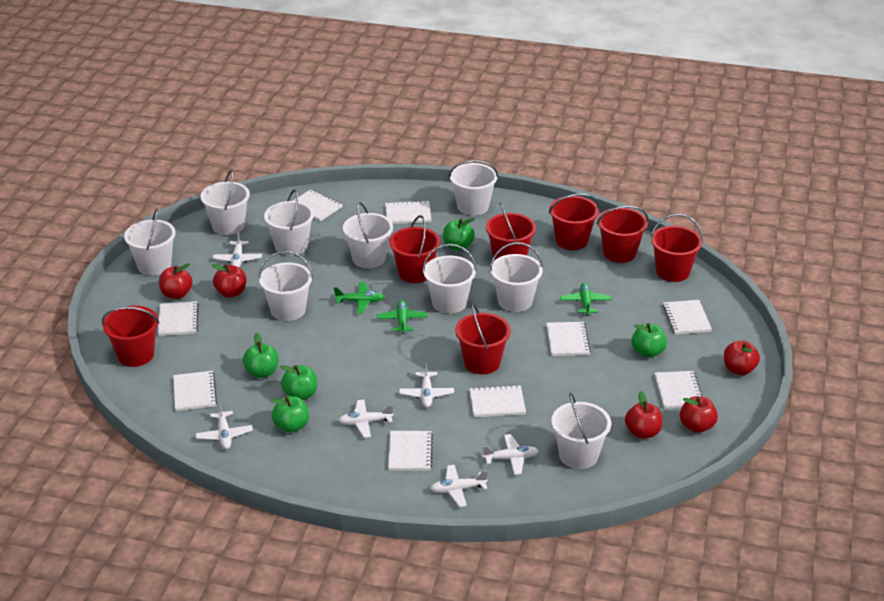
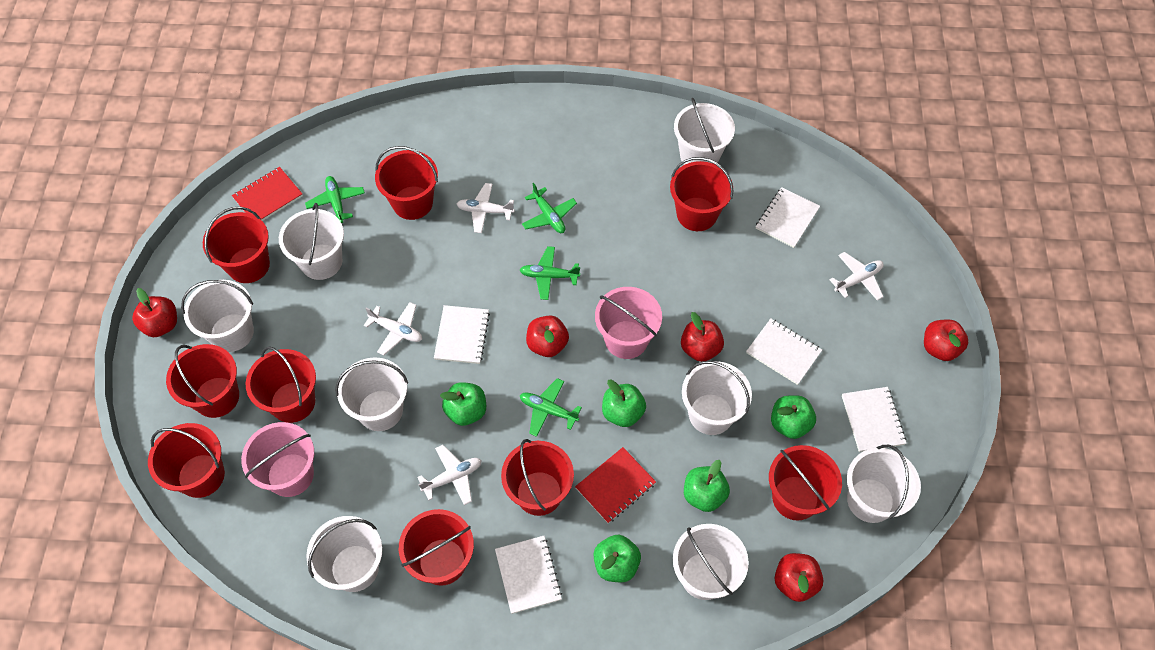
green plane: [334,282,384,314] [377,300,428,334] [560,283,611,316] = 3 -> [305,176,365,223] [520,246,580,300] [520,378,582,437] [522,183,577,233] = 4
pink bucket: none = 0 -> [241,422,314,497] [595,287,662,359] = 2
red bucket: [102,306,159,367] [389,215,440,283] [455,303,511,374] [486,203,536,260] [549,194,599,250] [597,206,648,263] [650,214,703,282] = 7 -> [148,423,225,498] [166,344,239,418] [203,207,270,283] [245,346,316,423] [375,146,438,220] [399,509,474,586] [501,439,574,516] [670,157,733,231] [769,445,842,521] = 9
red notebook: none = 0 -> [232,167,303,221] [575,447,656,523] = 2
white bucket: [124,208,176,275] [201,170,250,235] [258,251,313,321] [264,189,314,256] [343,202,393,268] [422,244,477,314] [449,160,498,216] [490,242,543,312] [551,392,611,469] = 9 -> [181,280,254,352] [279,203,344,280] [306,516,383,592] [335,357,408,431] [673,524,749,600] [674,98,735,165] [682,361,752,435] [847,445,921,523] = 8
white notebook: [158,301,199,336] [173,371,217,411] [293,190,343,221] [385,200,431,224] [388,431,433,471] [470,385,526,417] [546,322,591,356] [655,371,702,409] [663,300,712,335] = 9 -> [434,305,490,364] [495,536,562,614] [746,319,822,385] [756,187,820,248] [842,387,907,452] = 5
white plane: [195,402,253,450] [213,232,262,268] [338,399,394,438] [399,362,454,408] [430,465,488,507] [482,434,538,475] = 6 -> [364,302,422,355] [417,445,482,505] [457,183,515,233] [830,252,884,301] = 4

